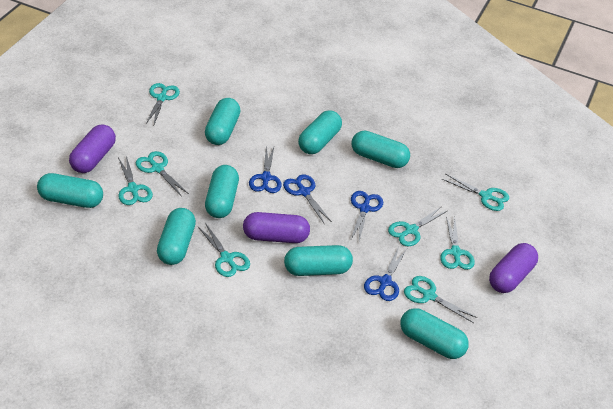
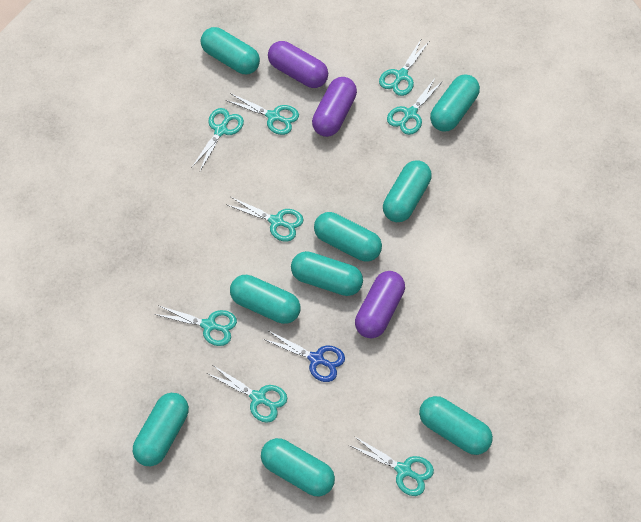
blue scissors: [249,147,282,193] [283,174,332,223] [350,191,383,241] [364,247,407,301] = 4 -> [263,331,345,382] = 1
turquoise capsule: [37,173,103,208] [157,208,196,265] [205,98,241,145] [205,165,239,218] [284,245,353,276] [298,110,342,154] [351,130,410,168] [400,308,469,359] = 8 -> [133,393,189,466] [201,27,260,74] [230,275,300,324] [261,438,335,496] [291,251,363,296] [314,212,382,262] [383,160,432,222] [419,396,493,455] [430,74,480,131] = 9

